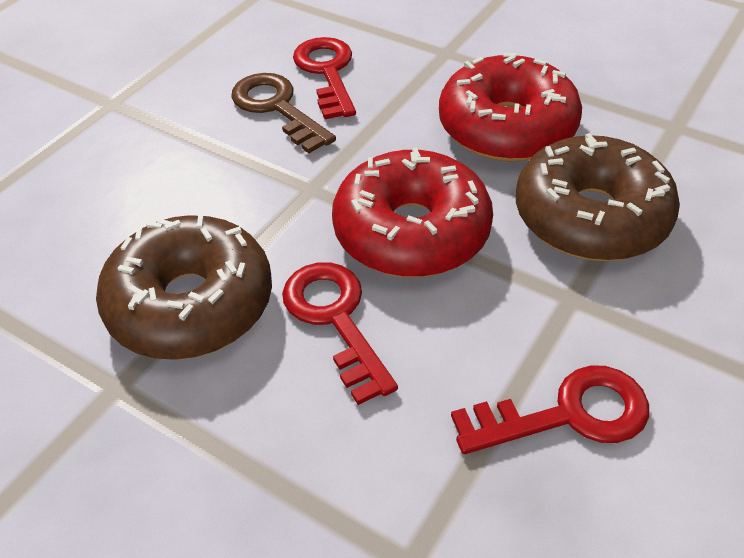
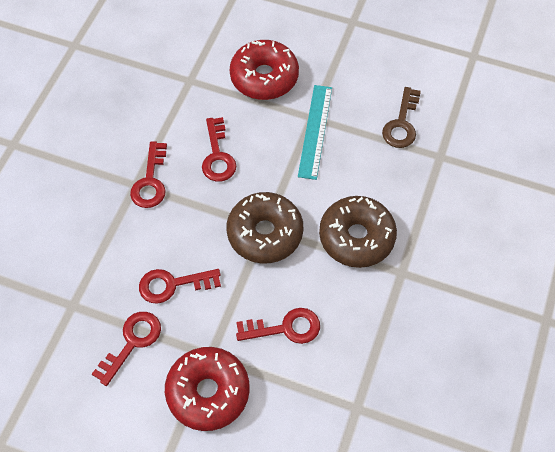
red key: [282,262,398,405] [293,37,356,119] [451,365,649,454] = 3 -> [92,312,161,386] [130,141,167,208] [139,269,221,304] [202,117,236,182] [236,308,320,344] = 5
turquoise ruler: none = 0 -> [298,85,332,180] = 1

